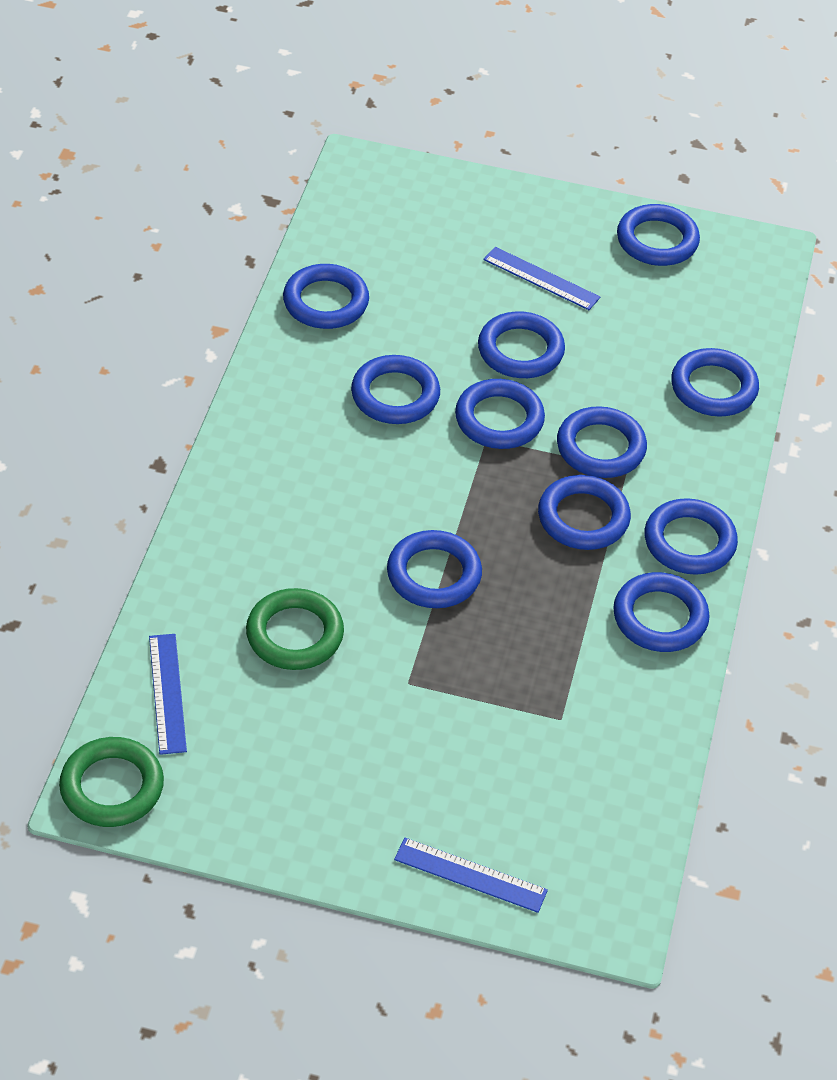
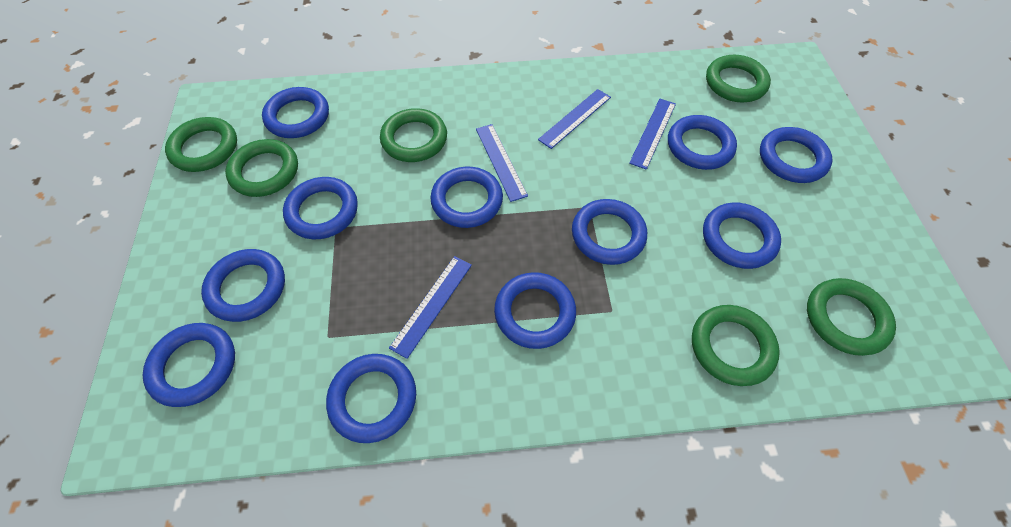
blue ruler: [149,634,187,755] [394,838,548,913] [483,247,600,310] = 3 -> [389,256,472,359] [476,124,528,202] [538,89,611,149] [629,99,676,170] = 4
green ring: [59,737,164,827] [246,588,344,670] = 2 -> [165,117,237,172] [225,139,298,197] [380,108,447,162] [692,305,780,386] [706,55,771,102] [807,278,896,356] = 6

